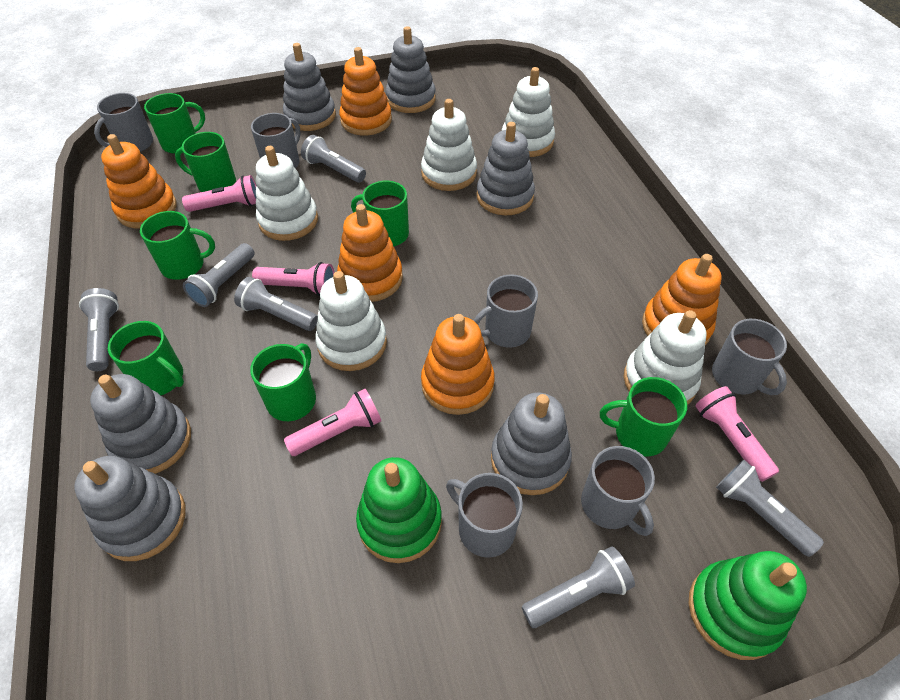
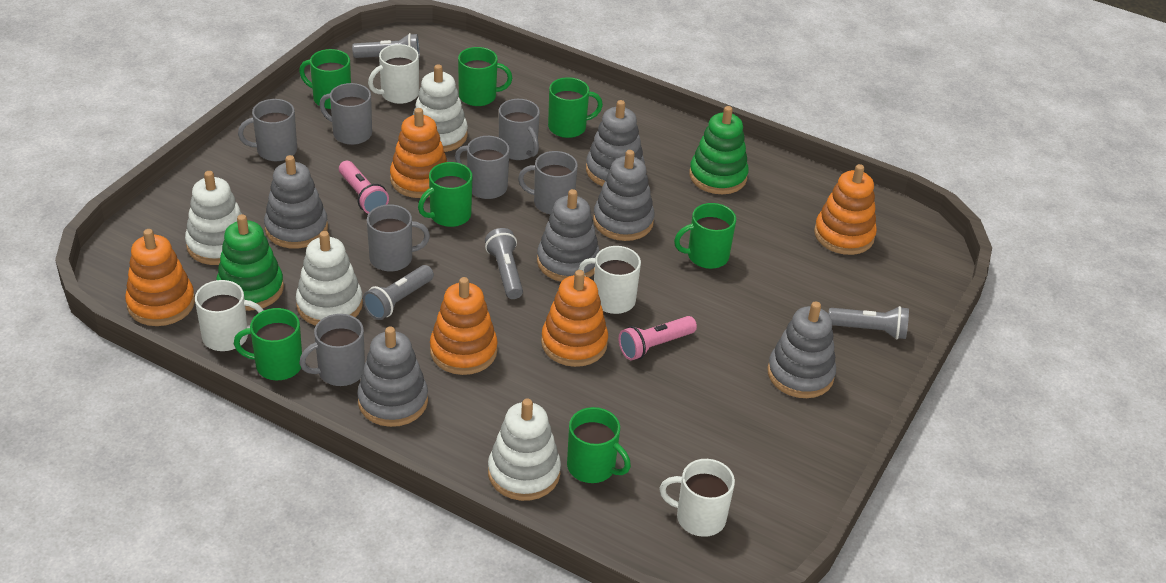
grey flashlight: [79,288,119,371] [183,243,254,307] [234,277,318,331] [301,135,366,183] [522,546,635,628] [716,460,824,557] = 6 -> [352,33,420,59] [363,265,434,320] [485,228,523,299] [829,306,909,340] = 4
grey mug: [94,93,153,152] [251,113,301,168] [446,473,523,558] [473,274,538,348] [581,446,655,536] [712,319,787,395] = 6 -> [238,99,297,161] [299,314,365,386] [319,83,372,145] [367,204,430,272] [455,136,509,199] [499,99,540,160] [518,151,578,215] = 7
pink flashlight: [182,175,256,212] [252,262,335,296] [284,389,381,456] [695,386,779,482] = 4 -> [339,161,389,214] [619,316,697,360] = 2
white mug: none = 0 -> [195,280,264,351] [368,44,419,104] [578,246,641,314] [659,459,735,537] = 4
white stacking toy: [256,146,318,241] [315,271,387,371] [421,99,477,191] [502,67,555,157] [624,310,707,405] = 5 -> [185,171,242,265] [296,231,363,326] [413,64,468,152] [488,398,561,501] = 4

